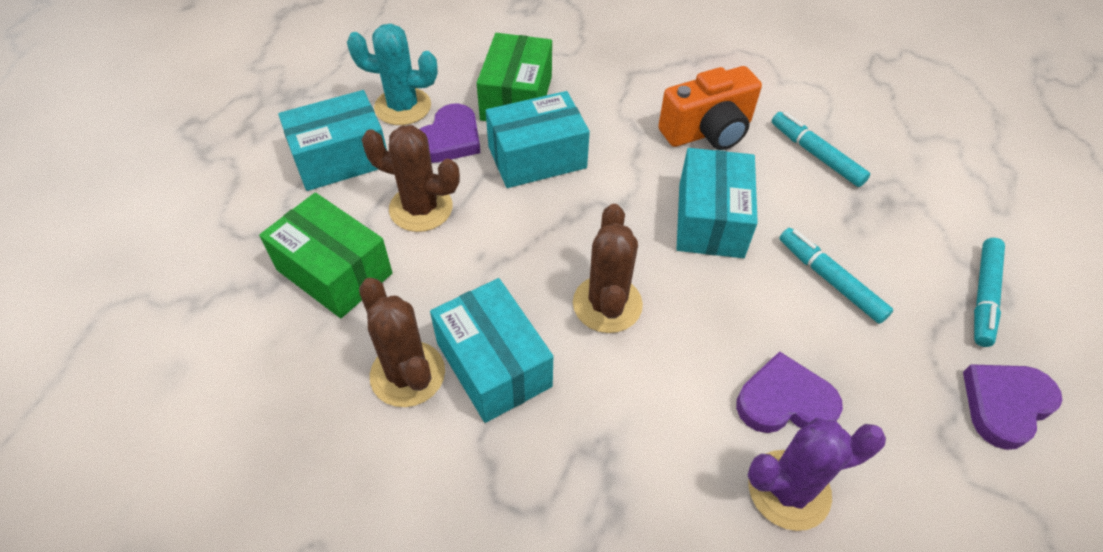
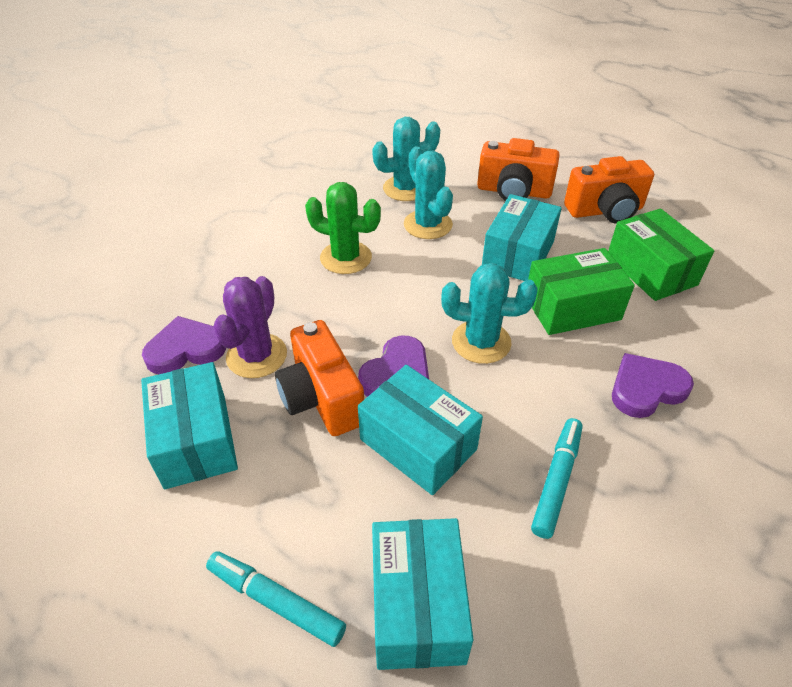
brown cactus: [359,278,445,407] [362,125,460,232] [573,204,643,333] = 3 -> none = 0
green cactus: none = 0 -> [305,182,381,274] = 1
orange camera: [658,66,762,150] = 1 -> [275,320,364,436] [477,138,560,201] [564,156,654,223] = 3
turquoise cactus: [347,24,438,125] = 1 -> [372,117,440,201] [404,146,453,239] [441,263,537,364] = 3
turquoise marker: [772,112,870,187] [779,228,893,324] [974,238,1005,347] = 3 -> [206,551,346,647] [531,418,583,539] = 2

